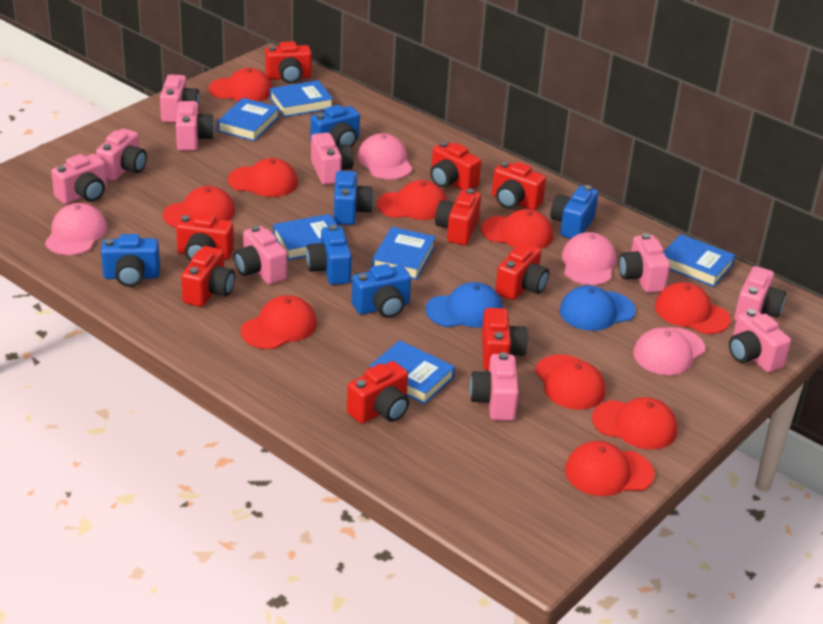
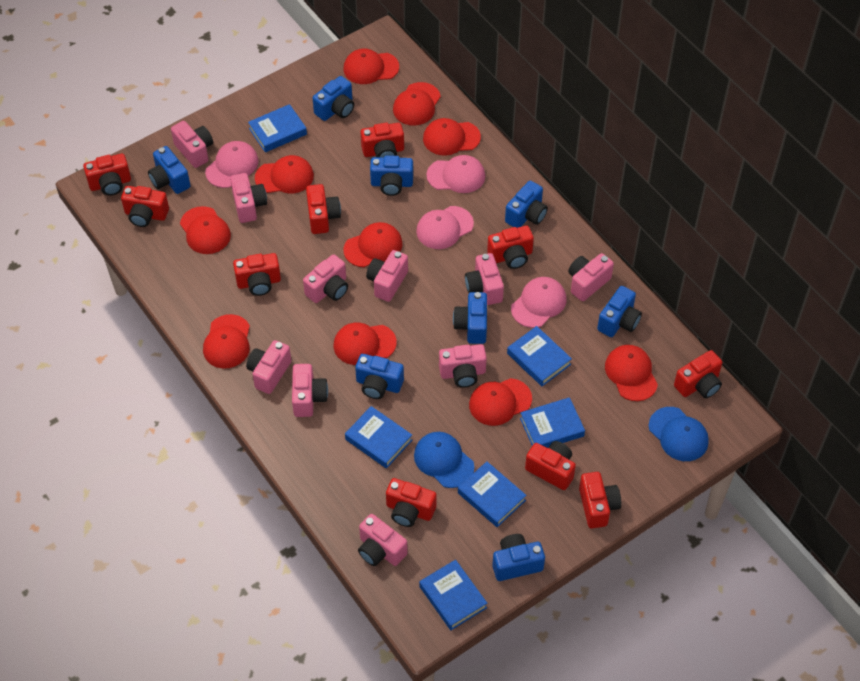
blue camera: [101,234,160,287] [306,225,352,285] [310,105,360,147] [334,171,374,225] [352,264,411,318] [550,185,598,239] = 6 -> [148,146,191,194] [313,76,354,121] [355,354,404,399] [370,155,413,196] [453,292,487,344] [492,534,545,581] [505,180,548,228] [597,286,642,337] = 8
red camera: [176,212,234,261] [181,246,235,307] [265,41,312,84] [347,361,409,424] [430,141,481,190] [435,189,481,245] [482,308,528,371] [492,162,546,210] [495,242,549,300] = 9 -> [83,153,131,196] [121,186,169,227] [233,253,281,296] [306,184,341,234] [361,123,404,157] [386,478,436,527] [487,226,534,269] [525,441,576,490] [579,472,621,529] [674,350,722,398] = 10

